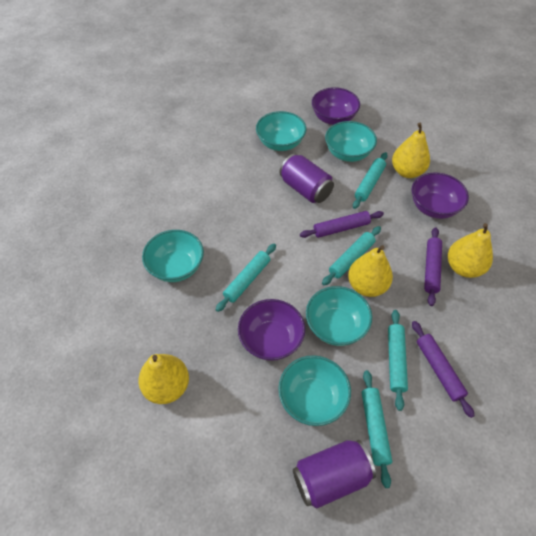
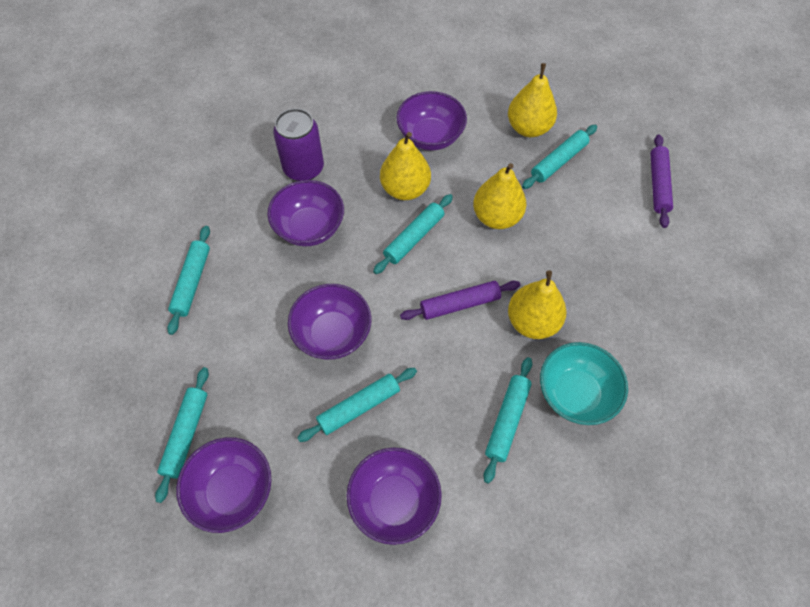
purple bowl: [238,299,305,361] [312,87,360,125] [412,172,469,219] = 3 -> [176,437,271,533] [267,180,344,246] [288,284,371,360] [347,447,442,545] [396,91,467,151] = 5
purple can: [279,154,334,203] [293,440,376,508] = 2 -> [273,108,324,181] = 1
purple rolling pin: [300,211,384,238] [412,321,474,418] [424,227,442,306] = 3 -> [400,281,520,320] [650,134,673,228] = 2
turquoise bowl: [142,230,204,282] [256,111,306,151] [278,355,351,426] [306,286,372,346] [325,121,377,162] = 5 -> [540,342,628,425] = 1
turquoise rolling pin: [216,243,276,312] [322,226,381,285] [353,152,388,209] [362,370,392,488] [388,310,408,411] = 5 -> [155,367,209,503] [167,226,210,335] [297,368,417,442] [373,194,453,274] [483,357,532,483] [522,125,597,189] = 6

